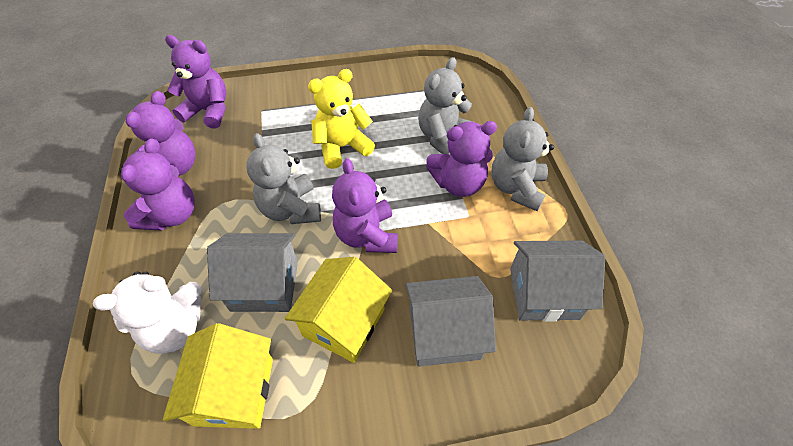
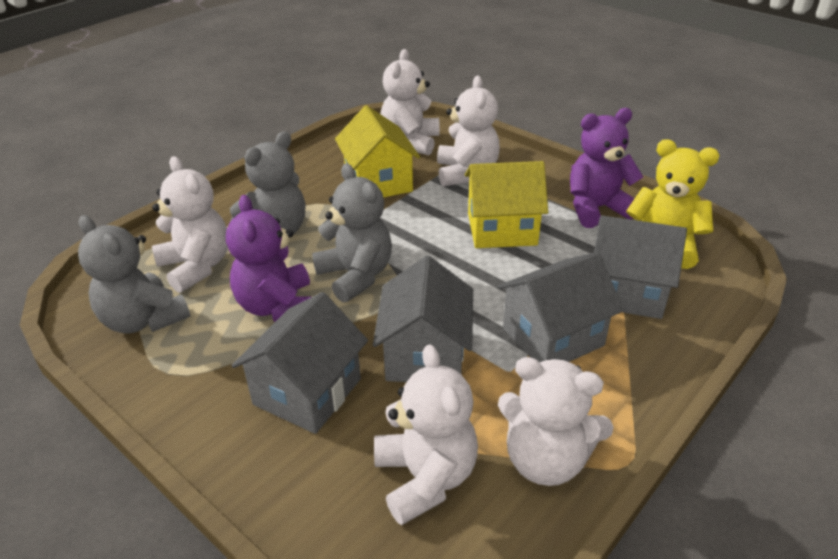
grey house: [207,233,298,312] [405,276,496,367] [510,241,605,322] = 3 -> [232,292,368,434] [373,256,473,382] [497,252,624,362] [594,216,687,319] = 4
purple teddy bear: [120,138,195,230] [126,91,195,176] [165,35,226,128] [332,158,398,253] [426,121,497,197] = 5 -> [226,195,311,322] [570,108,643,228] = 2
white teddy bear: [93,271,202,354] = 1 -> [152,156,228,293] [374,344,478,525] [381,49,440,155] [437,76,500,187] [498,357,614,486] = 5

